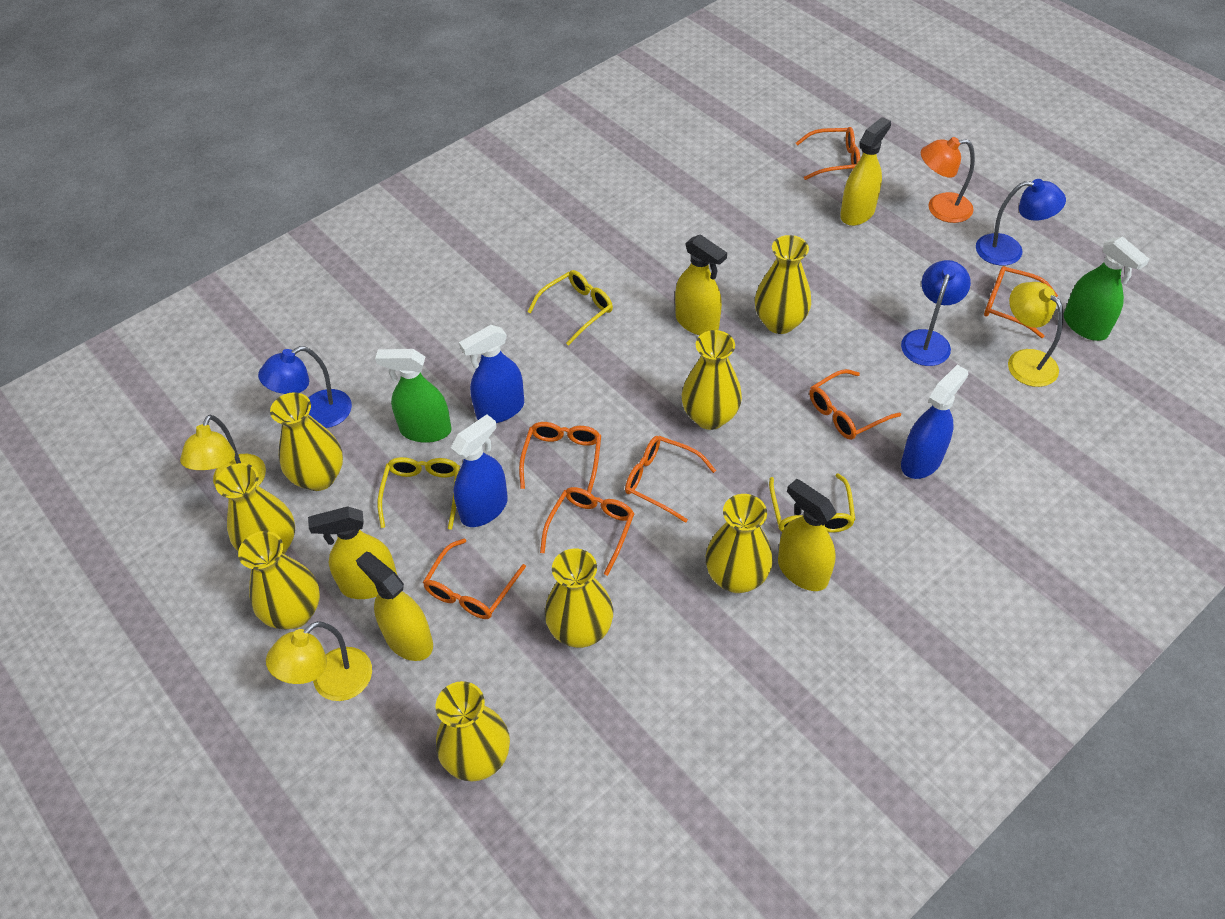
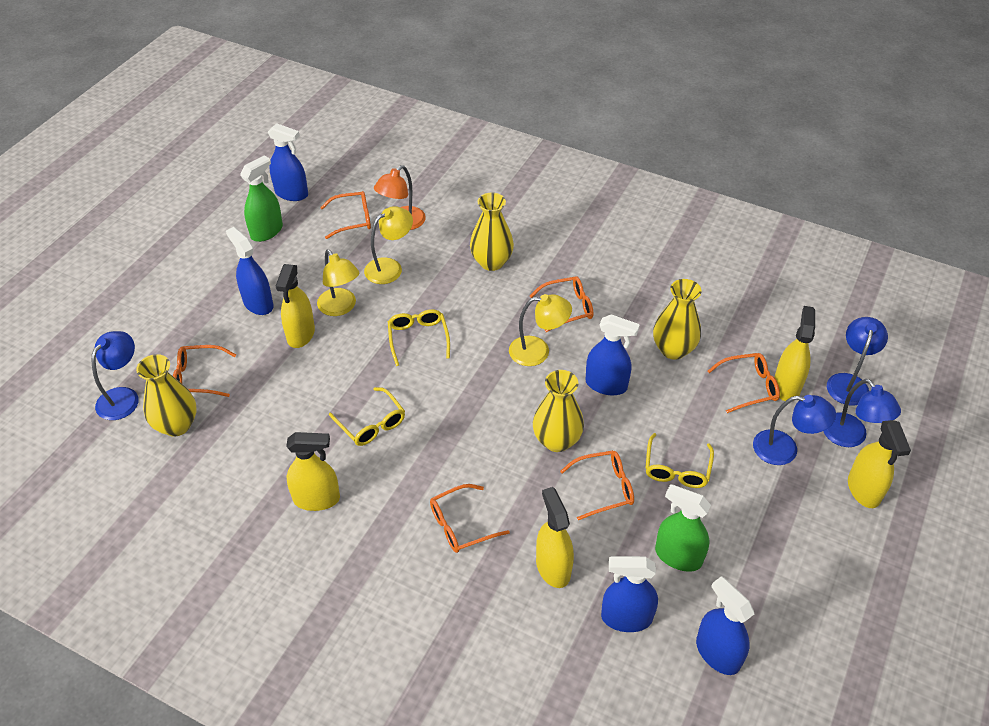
blue lamp: [258,346,352,428] [901,260,971,366] [976,179,1066,266] = 3 -> [92,331,139,420] [753,395,836,465] [824,379,901,447] [827,317,888,406] = 4
blue spray bottle: [451,415,508,527] [459,325,524,423] [901,365,968,479] = 3 -> [226,227,273,315] [268,123,308,201] [585,314,640,395] [601,556,658,632] [696,576,754,675] = 5
orange glasses: [423,539,526,619] [519,422,601,493] [540,487,635,576] [625,436,716,523] [796,127,860,180] [810,369,901,440] [984,266,1058,338] = 7 -> [173,345,236,397] [320,191,371,239] [430,484,510,553] [530,276,593,332] [560,450,634,520] [708,353,780,413] = 6
yellow vase: [215,463,295,554] [238,531,320,629] [270,392,343,491] [436,681,510,782] [545,549,613,648] [682,330,742,430] [706,494,773,593] [755,235,811,334] = 8 -> [136,354,197,437] [470,192,514,271] [533,370,584,452] [653,279,702,360] = 4

